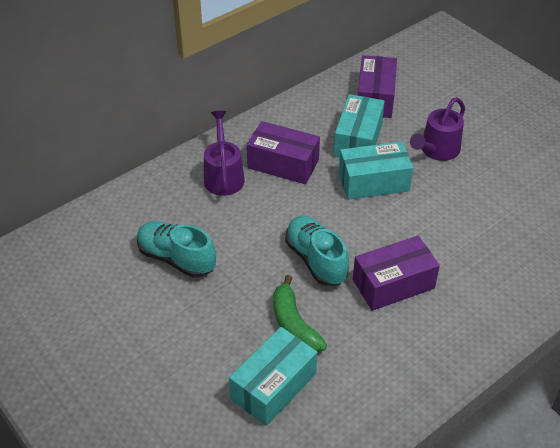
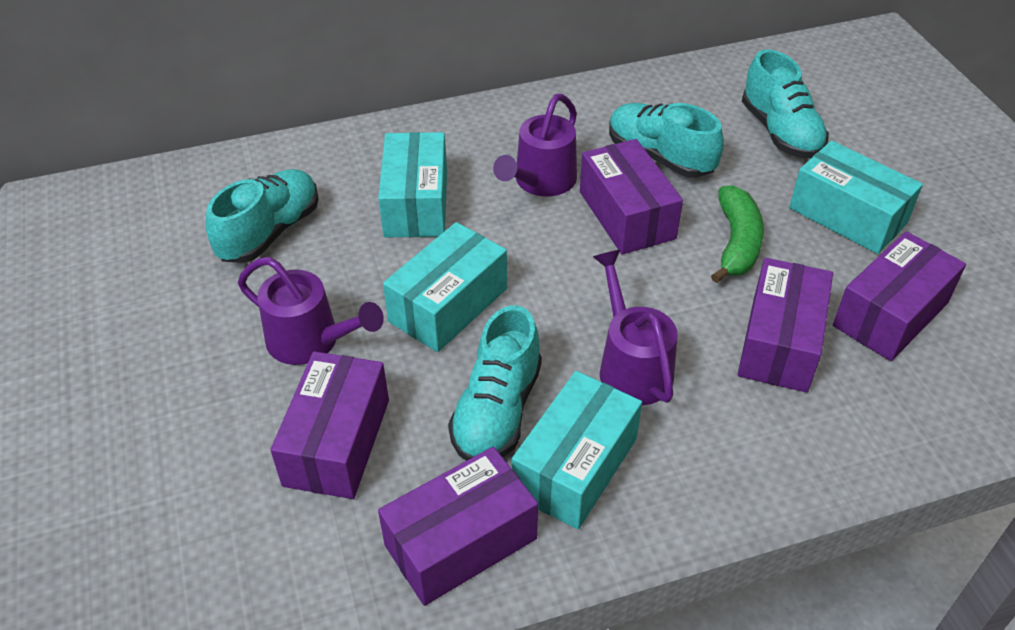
purple box: [247,121,320,184] [353,236,440,311] [358,55,397,118] = 3 -> [270,351,389,499] [378,447,538,606] [580,139,683,255] [738,258,833,393] [833,231,966,361] = 5
purple watering can: [204,111,245,196] [410,98,465,161] = 2 -> [238,257,384,365] [493,94,577,197] [593,250,678,405] = 3
turquoise box: [229,327,317,426] [334,94,385,158] [339,142,413,200] = 3 -> [378,132,447,238] [383,222,507,352] [512,371,642,529] [789,141,923,254] = 4
turquoise shoe: [137,221,216,278] [285,216,349,286] = 2 -> [205,169,319,263] [448,305,542,461] [609,103,724,178] [742,49,829,158] = 4

